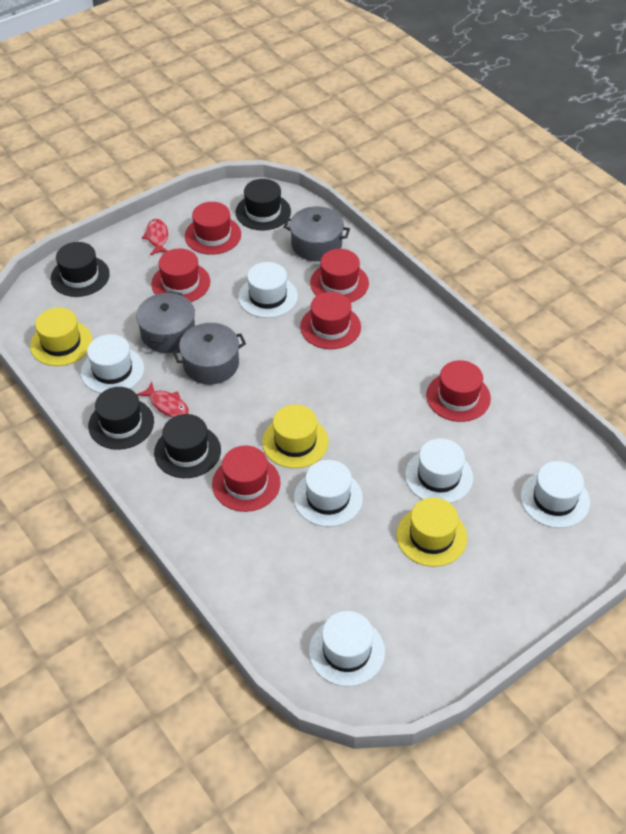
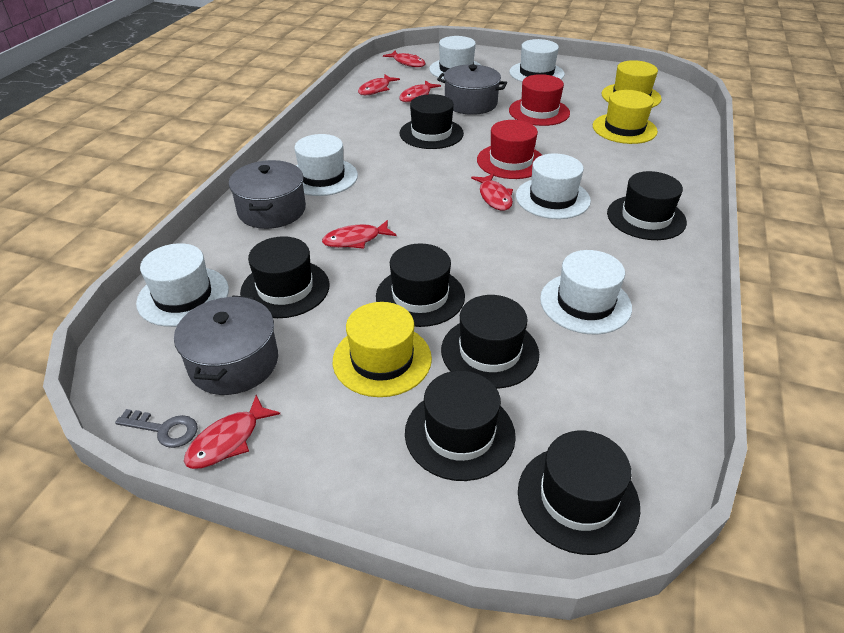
black hat: [51,242,110,297] [88,387,154,450] [154,414,221,478] [235,179,291,231] = 4 -> [240,236,329,318] [376,243,465,327] [400,94,464,149] [405,371,516,481] [441,295,539,389] [518,431,640,555] [607,171,687,240] = 7
grey key: none = 0 -> [115,409,198,448] = 1
red fish: [137,382,189,418] [142,219,168,255] = 2 -> [184,395,280,469] [322,220,397,249] [358,74,400,95] [383,51,426,67] [399,80,441,102] [471,173,513,211] = 6
red hat: [151,248,210,302] [185,202,241,255] [212,445,281,512] [300,292,361,349] [310,249,369,302] [426,360,491,422] = 6 -> [477,120,542,179] [509,74,570,126] = 2

